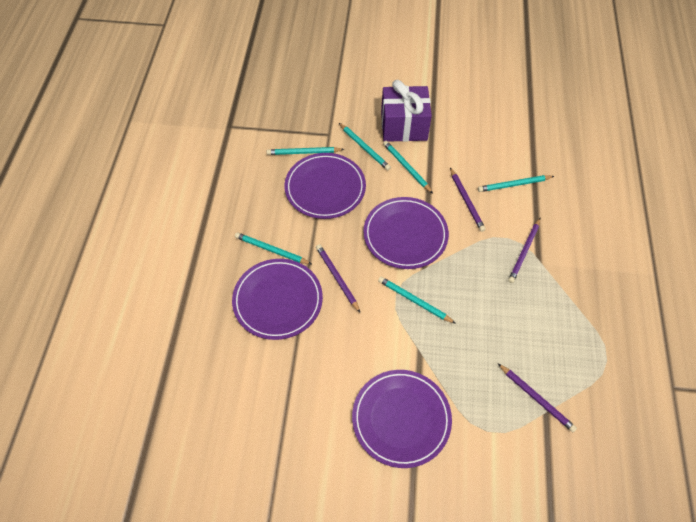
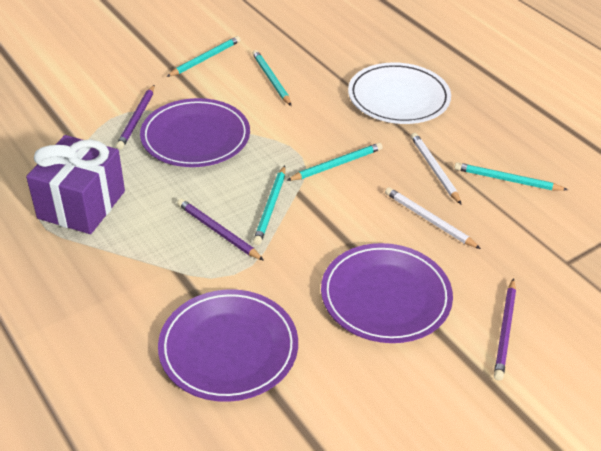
purple pencil: [316,244,360,312] [450,168,486,232] [498,364,577,432] [508,218,540,283] = 4 -> [116,85,154,149] [177,199,264,261] [494,278,516,381] = 3
purple plate: [232,259,323,340] [284,153,366,219] [352,370,452,468] [363,197,449,269] = 4 -> [140,98,250,167] [158,289,298,402] [321,243,453,343] = 3
turquoise pencil: [235,232,311,264] [267,147,345,155] [339,123,391,170] [378,276,456,324] [383,141,433,193] [478,175,554,192] = 6 -> [166,36,241,77] [252,50,291,106] [253,166,285,245] [286,143,383,181] [455,162,568,191] = 5
white pencil: none = 0 -> [385,187,481,249] [411,133,462,205] = 2
white plate: none = 0 -> [348,62,451,124] = 1

